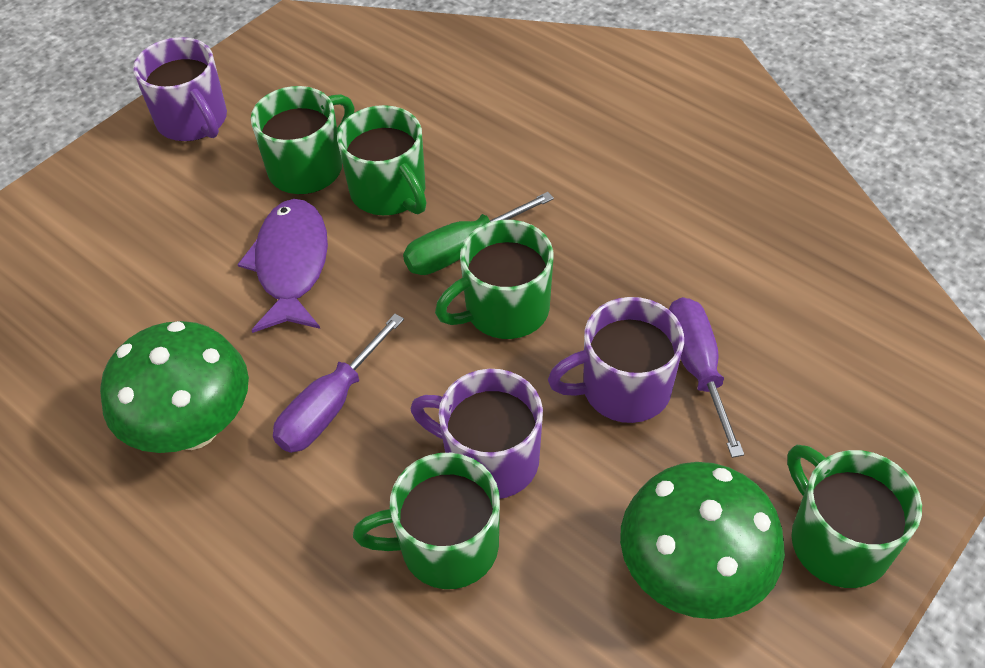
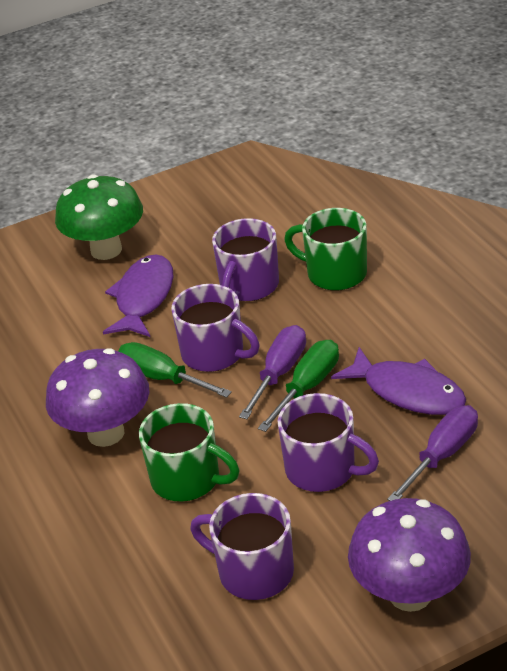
green mug: [251,86,354,194] [337,105,426,215] [353,453,500,589] [435,220,553,339] [787,445,922,588] = 5 -> [139,403,240,501] [284,208,367,291] = 2
green mushroom: [100,321,249,453] [620,462,785,619] = 2 -> [55,174,143,260] = 1
green screwdriver: [403,192,554,275] = 1 -> [118,342,232,398] [258,340,339,432] = 2
purple fish: [237,199,328,333] = 1 -> [103,254,173,337] [331,347,466,415] = 2
purple mug: [133,37,227,141] [410,369,543,499] [548,297,684,423] = 3 -> [171,284,260,372] [190,493,294,600] [212,218,279,301] [278,393,379,492] = 4
purple mushroom: none = 0 -> [46,348,149,447] [348,498,471,612] = 2

